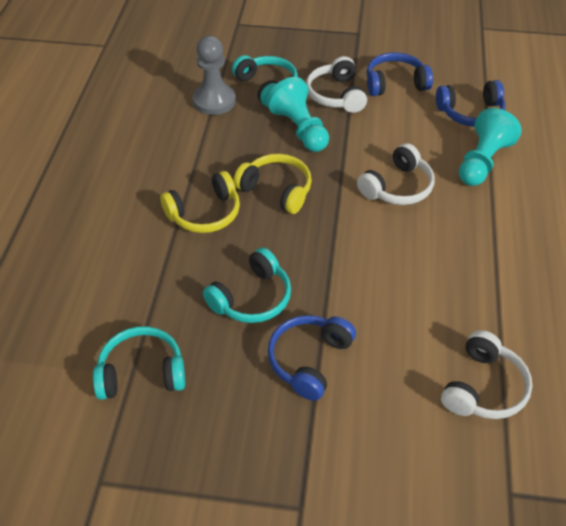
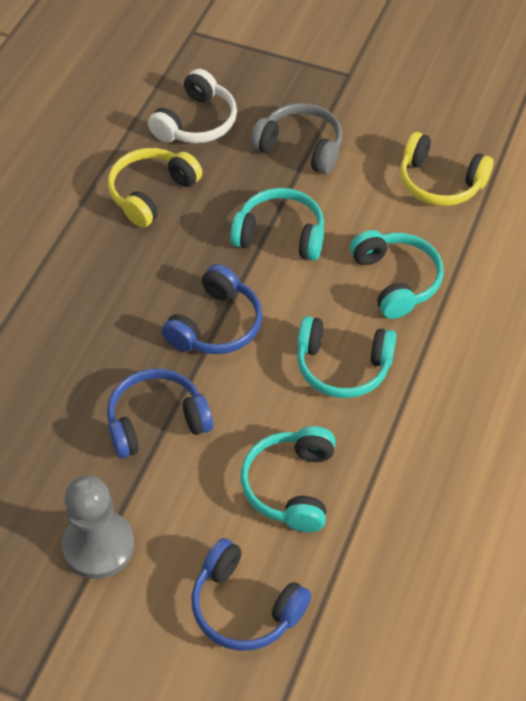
grey headphones: none = 0 -> [251,103,342,174] = 1
turquoise headphones: [93,326,185,400] [203,247,291,323] [232,55,298,107] = 3 -> [230,188,324,261] [241,426,336,532] [297,316,397,398] [350,230,443,319] = 4
turquoise pawn: [266,77,329,152] [459,108,522,186] = 2 -> none = 0
white headphones: [306,56,367,113] [357,143,434,205] [441,330,532,419] = 3 -> [148,69,237,143] = 1

